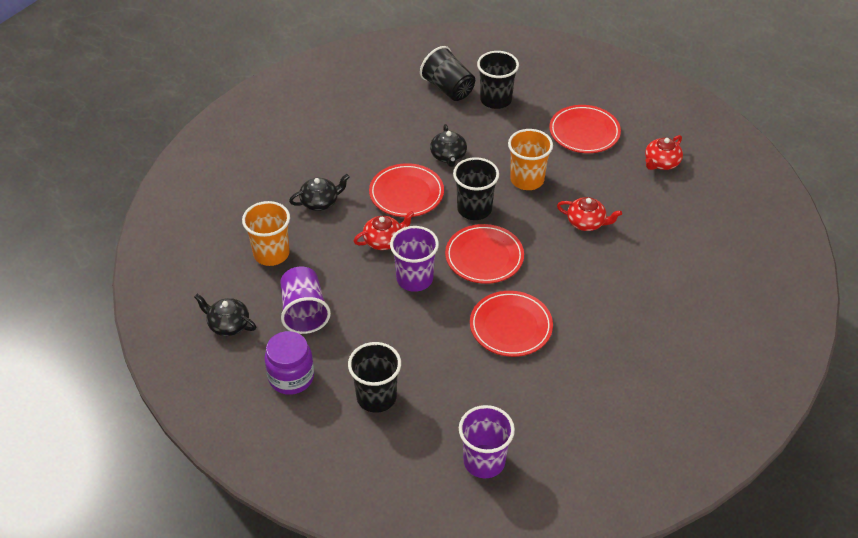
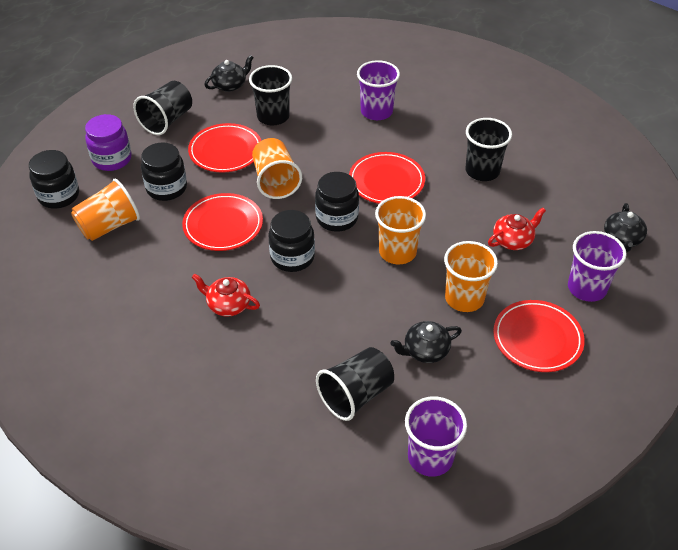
black jar: none = 0 -> [29,150,79,209] [141,143,187,201] [268,210,315,272] [315,172,359,232] = 4
orange cup: [242,201,290,266] [508,129,553,190] = 2 -> [71,179,140,241] [252,138,302,199] [375,196,426,264] [444,241,498,312] = 4
red teapot: [354,211,414,250] [557,197,622,231] [645,135,683,170] = 3 -> [192,274,260,317] [488,207,546,250] = 2

